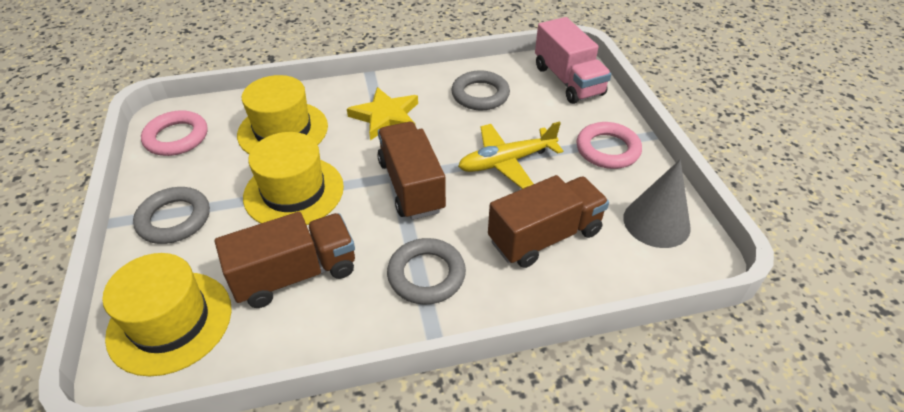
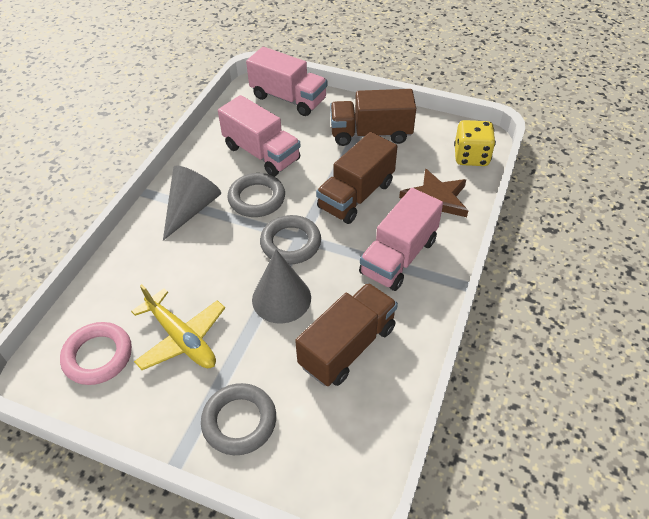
brown star: none = 0 -> [399,168,468,217] = 1
grey cone: [623,159,691,248] = 1 -> [163,165,221,241] [252,249,311,324] = 2
pink ring: [141,110,208,156] [576,122,642,169] = 2 -> [60,322,132,385] = 1
pink truck: [535,17,611,104] = 1 -> [218,95,301,177] [246,47,327,116] [359,188,443,291] = 3
yellow dice: none = 0 -> [454,120,496,166] = 1
yellow hat: [102,253,232,376] [237,75,328,154] [243,132,344,225] = 3 -> none = 0
yellow star: [347,87,418,141] = 1 -> none = 0

